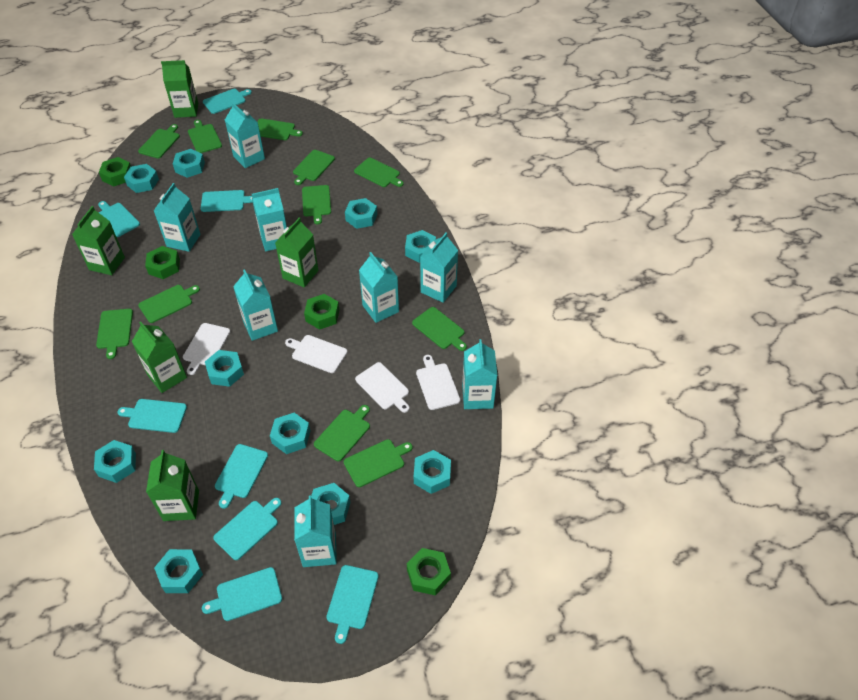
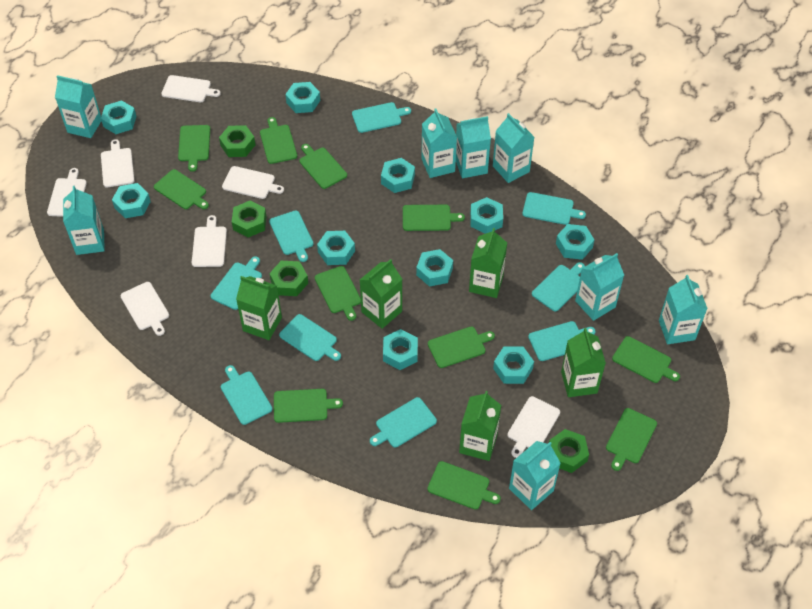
turquoise cutting board: [98,201,140,237] [117,399,187,433] [201,190,253,212] [202,567,282,621] [203,89,252,114] [213,498,282,560] [215,444,268,509] [326,565,379,644] = 8 -> [210,256,262,310] [221,365,272,425] [269,210,314,262] [279,314,341,361] [352,102,411,133] [370,397,437,448] [522,192,586,225] [528,321,596,361] [532,262,585,311] = 9
white cutting board: [183,323,230,375] [285,335,347,373] [355,362,410,413] [416,355,460,410] = 4 -> [47,168,87,217] [101,139,134,187] [121,282,169,336] [161,75,221,102] [192,215,227,267] [222,166,284,199] [507,396,560,458] = 7

